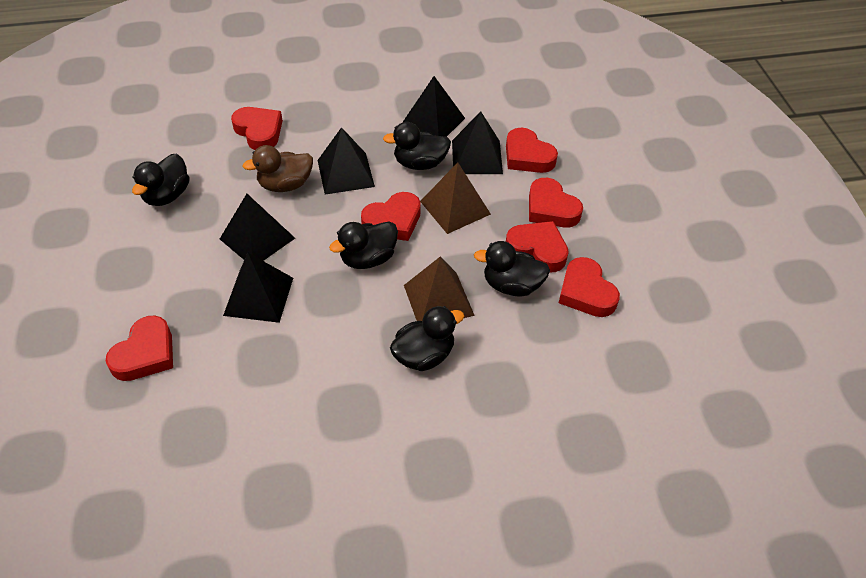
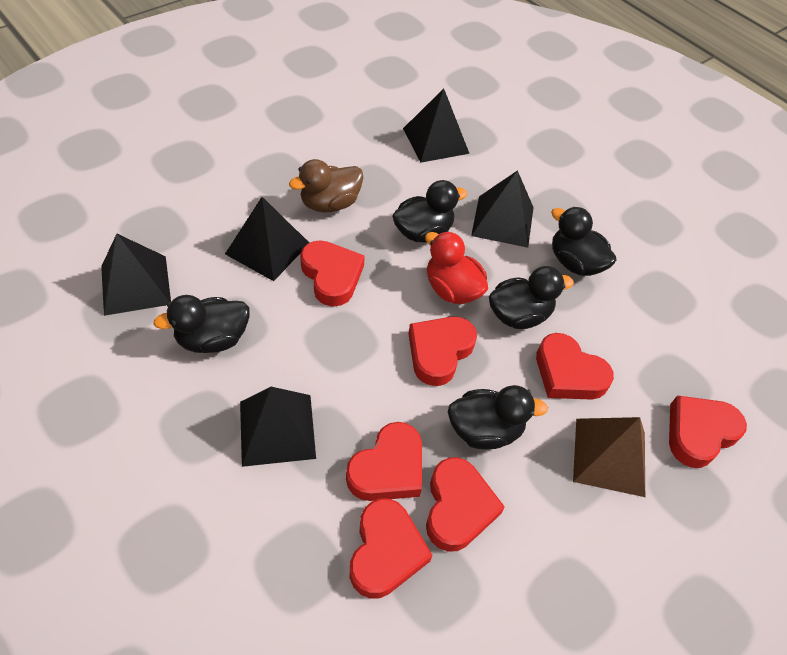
brown pyramid: [404,256,475,321] [420,162,491,234] = 2 -> [573,417,645,497] = 1
red duck: none = 0 -> [425,231,488,304] = 1

